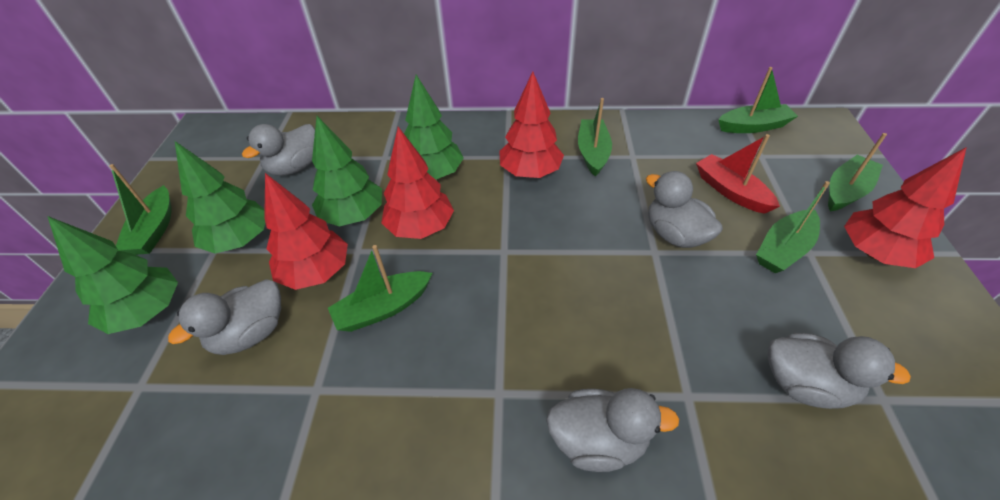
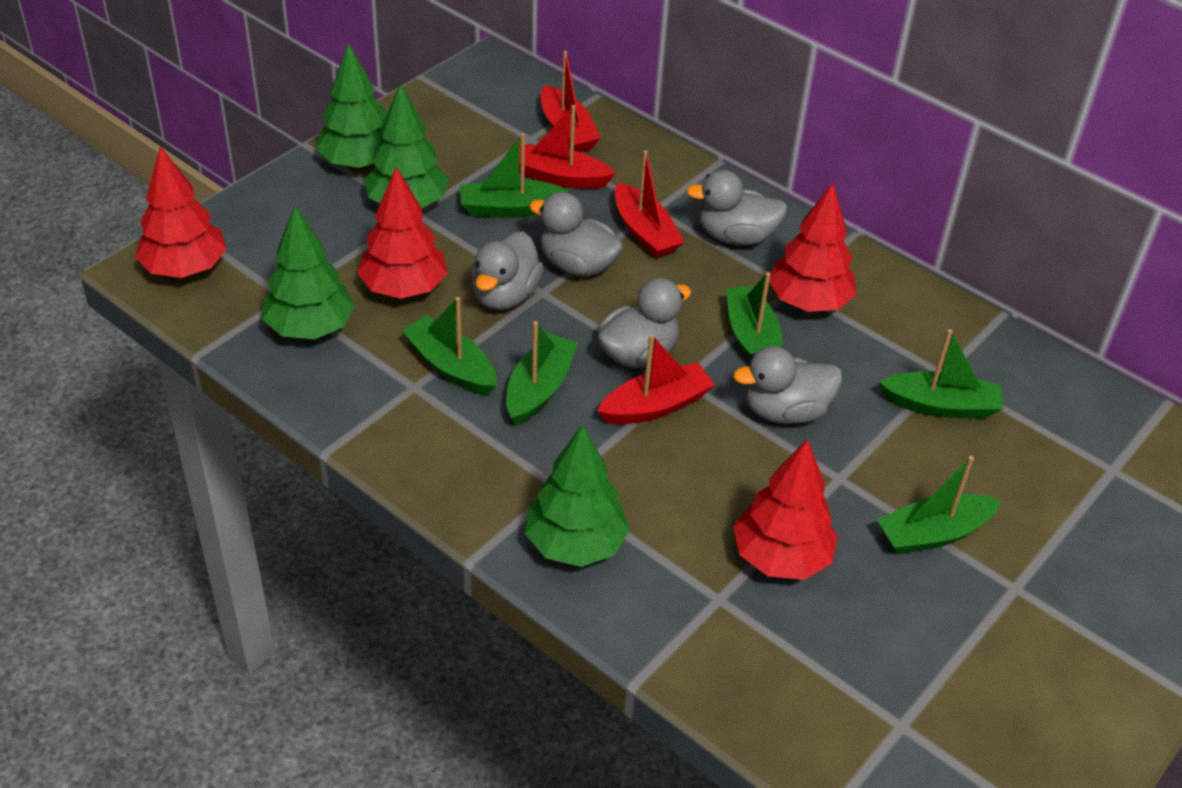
red boat: [696,134,780,214] = 1 -> [519,105,616,189] [541,51,601,152] [597,334,715,424] [615,150,684,258] = 4

